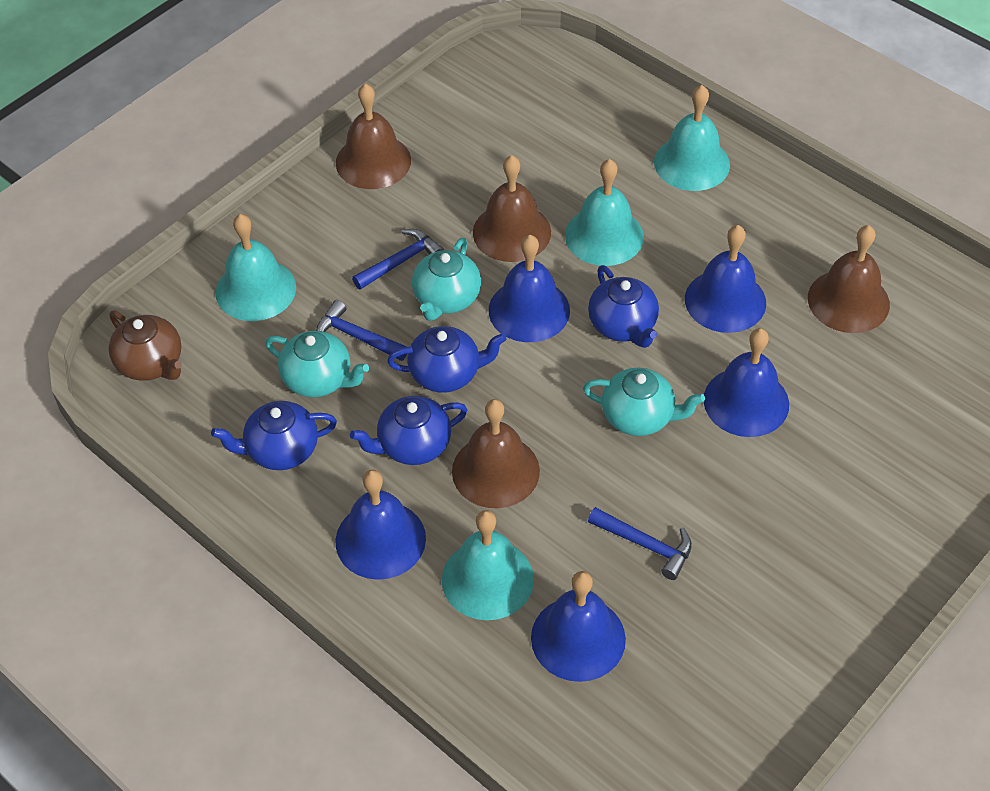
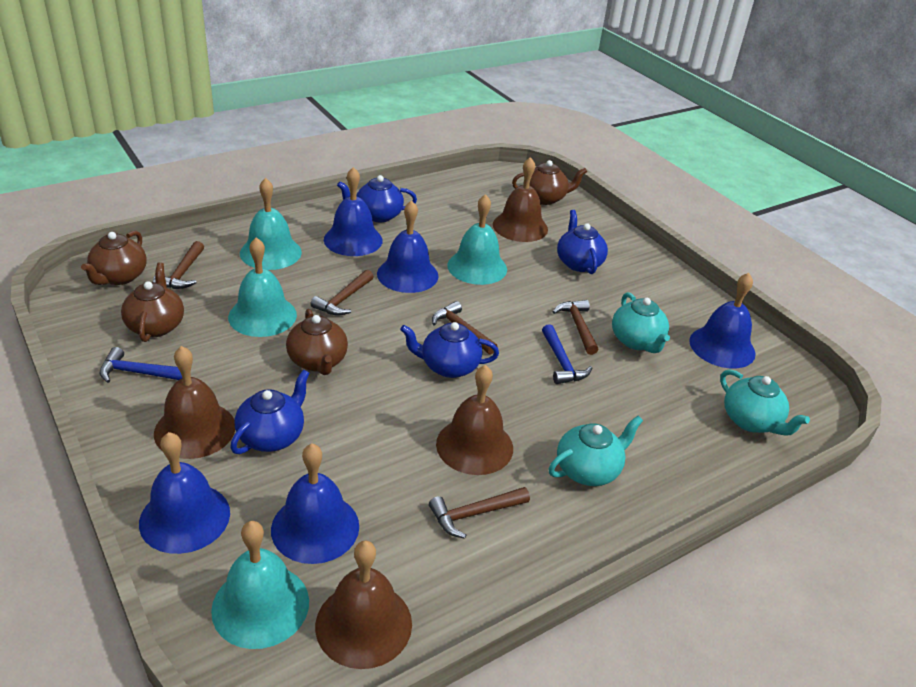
blue hammer: [316,300,407,361] [352,229,444,290] [588,507,692,580] = 3 -> [100,347,182,383] [542,324,592,384] = 2
brown hammer: none = 0 -> [153,241,204,289] [310,270,374,316] [429,487,530,539] [432,301,497,355] [553,300,599,355] = 5
brown teapot: [109,310,182,381] = 1 -> [81,231,146,285] [121,262,184,342] [286,309,348,375] [512,160,587,205] = 4

